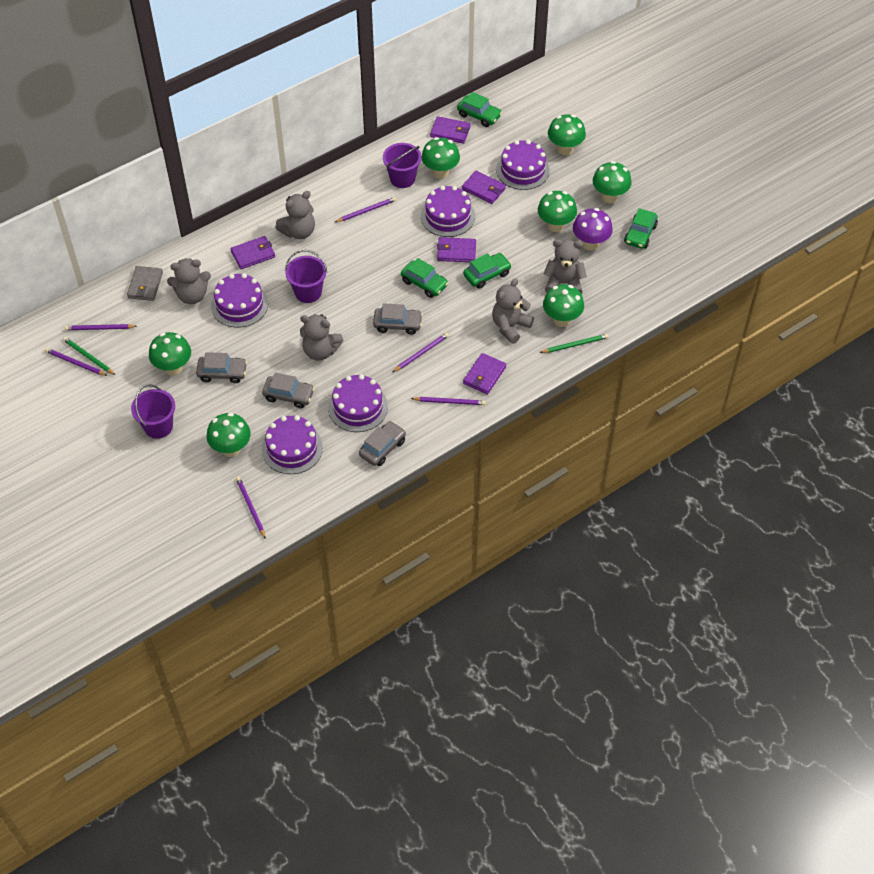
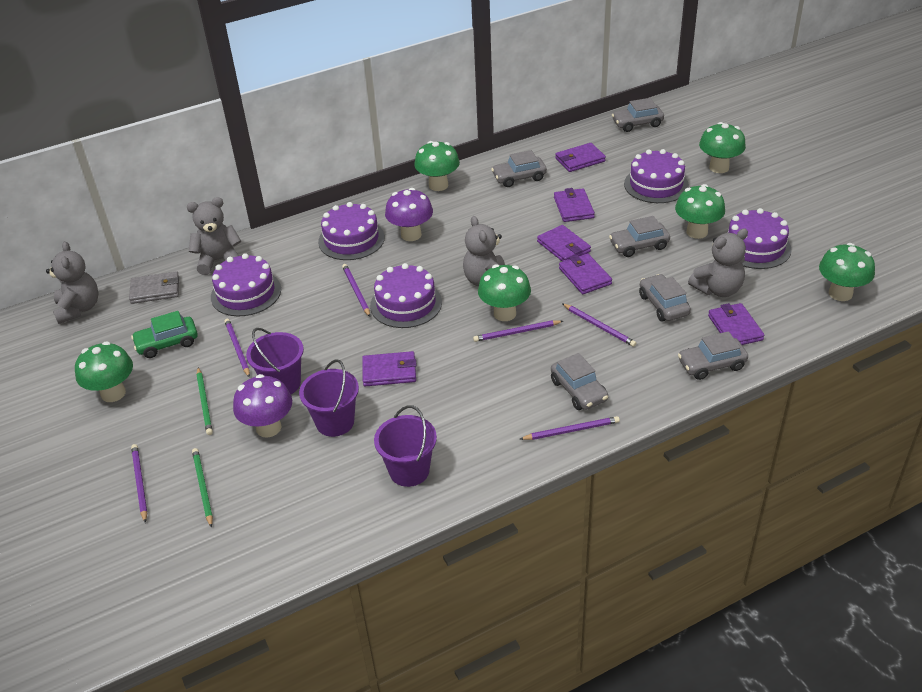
green car: [401,258,448,298] [457,92,502,127] [463,253,512,289] [624,208,658,249] = 4 -> [131,311,198,358] = 1
green mushroom: [149,332,191,376] [206,413,251,457] [422,137,460,179] [538,191,577,232] [543,284,584,327] [548,114,586,155] [593,161,632,203] = 7 -> [75,341,133,402] [414,141,460,191] [478,264,531,321] [675,184,725,239] [699,122,746,173] [819,243,875,301] = 6
grey car: [196,352,247,383] [262,372,315,408] [359,421,406,466] [373,303,423,335] = 4 -> [491,150,547,187] [551,353,608,410] [609,216,670,257] [612,98,664,132] [639,274,691,321] [678,331,748,380] = 6
grey teddy bear: [167,258,211,304] [275,191,315,239] [300,314,344,361] [492,278,534,344] [543,239,587,294] = 5 -> [46,241,99,324] [187,197,241,275] [463,216,505,286] [688,229,748,297] = 4
purple mushroom: [573,208,613,251] = 1 -> [233,374,292,438] [385,188,433,241] = 2
purple wallet: [231,236,275,269] [430,116,471,144] [437,237,476,262] [462,171,506,204] [463,353,507,394] = 5 -> [362,351,417,386] [537,225,591,262] [554,188,595,222] [555,143,606,172] [559,253,612,294] [708,303,765,345] = 6

